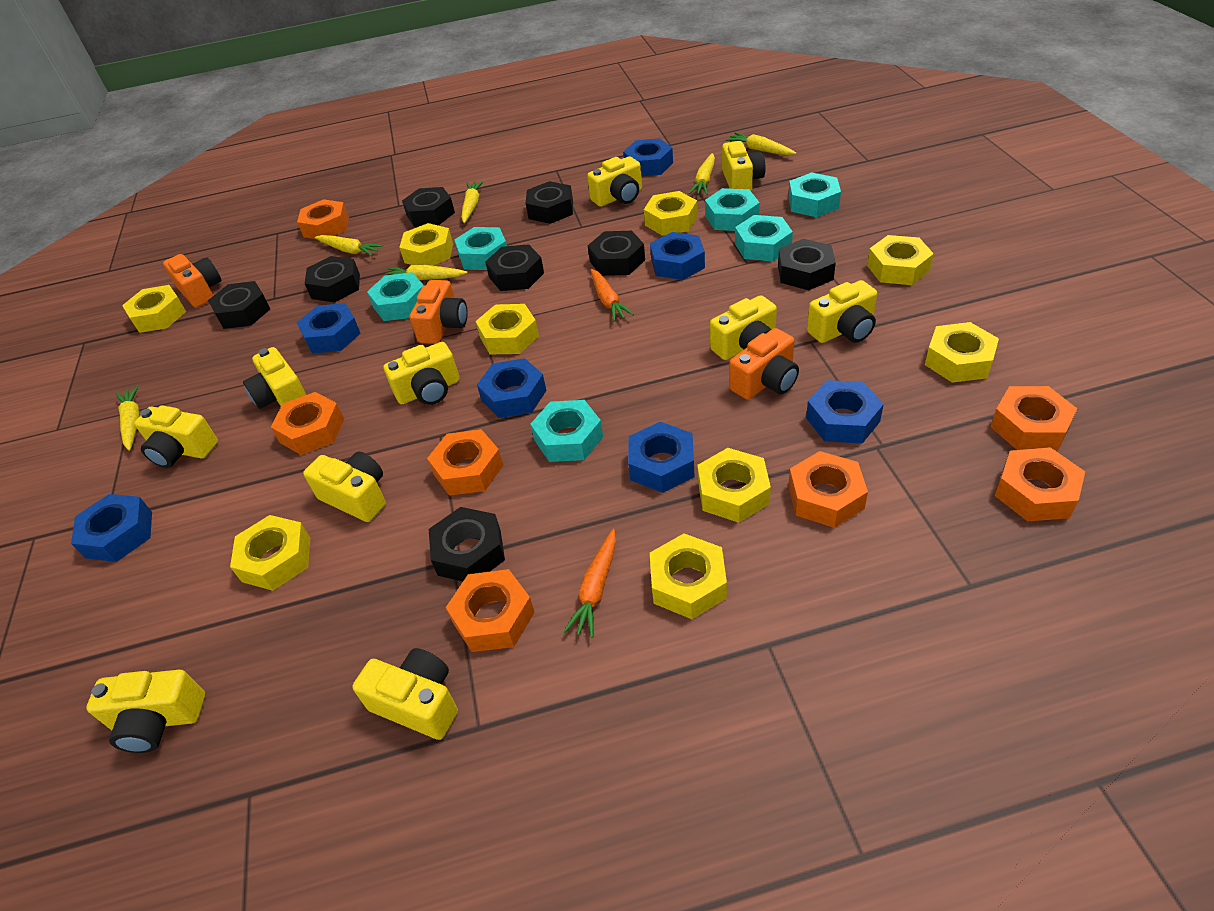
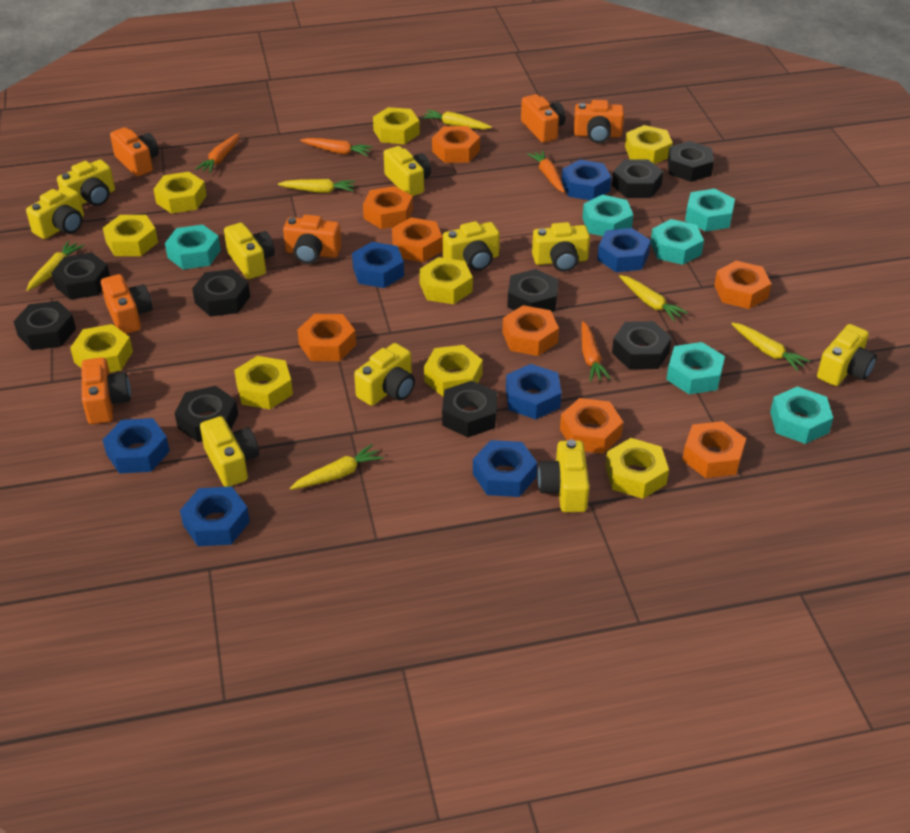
black nut: [208,281,270,329] [304,256,360,303] [402,187,455,227] [429,507,505,581] [485,244,544,291] [526,181,573,224] [588,231,645,276] [778,239,836,290] = 8 -> [13,301,76,350] [51,253,110,300] [175,386,238,442] [192,269,250,317] [442,381,497,438] [507,269,558,312] [612,159,663,198] [612,321,672,370] [668,141,714,182] = 9
orange camera: [163,254,222,308] [409,280,468,344] [729,328,799,400] = 3 -> [82,357,131,424] [101,274,152,334] [110,127,159,177] [283,215,341,264] [521,94,566,143] [574,100,624,143] = 6
orange carrot: [563,529,616,638] [590,269,634,322] = 2 -> [195,133,240,174] [300,138,373,156] [527,150,565,193] [582,321,611,381] = 4
orange nut: [271,392,344,455] [297,199,349,239] [427,429,504,496] [446,569,535,652] [788,451,868,528] [990,386,1077,451] [995,447,1085,521] = 7 -> [297,314,356,361] [363,186,413,229] [392,217,442,262] [432,126,480,163] [502,305,559,356] [560,398,623,454] [682,421,746,478] [714,261,771,309] = 8

